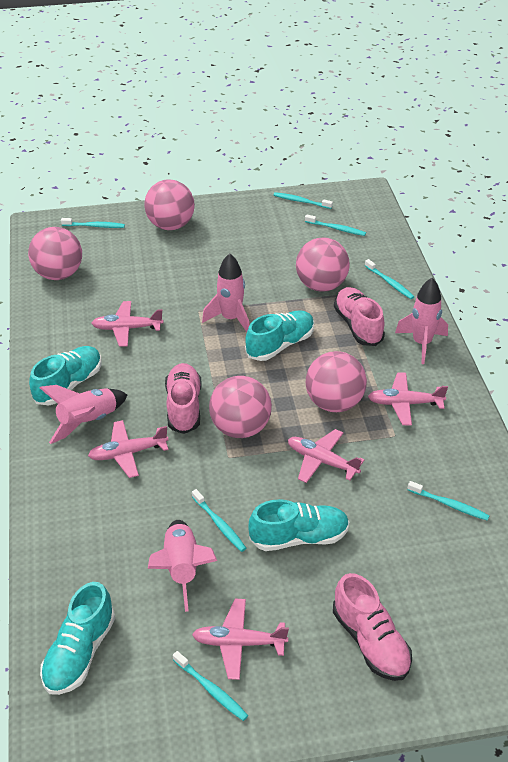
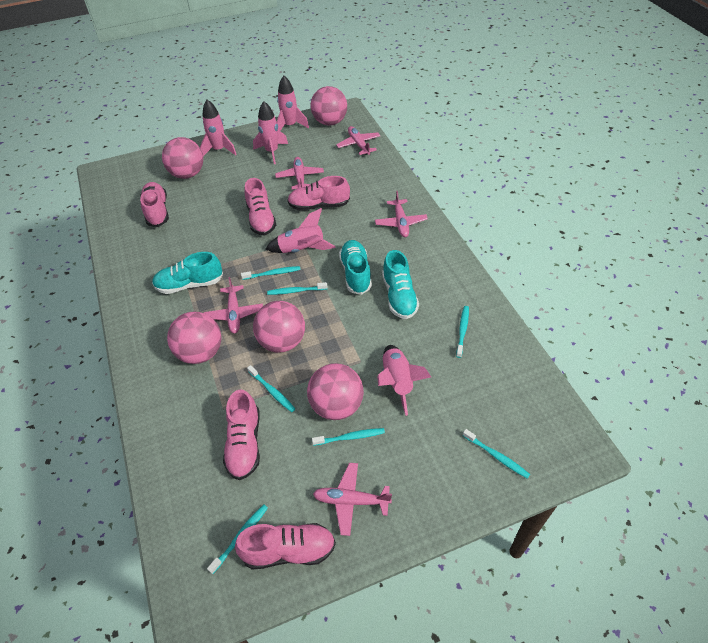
pink rocket: [40,385,127,444] [148,520,217,612] [202,253,249,332] [395,278,448,364] = 4 -> [200,100,237,156] [253,101,288,164] [266,208,335,253] [277,76,309,131] [377,345,431,416] = 5
pink shoe: [165,363,201,434] [333,573,412,681] [334,287,385,346] = 3 -> [140,182,169,227] [223,390,260,480] [235,523,336,569] [244,178,276,236] [287,176,350,210] = 5
turquoise shoe: [29,346,101,405] [40,582,115,695] [245,310,314,361] [248,499,350,551] = 4 -> [152,252,223,294] [339,240,372,295] [382,250,419,319] = 3

